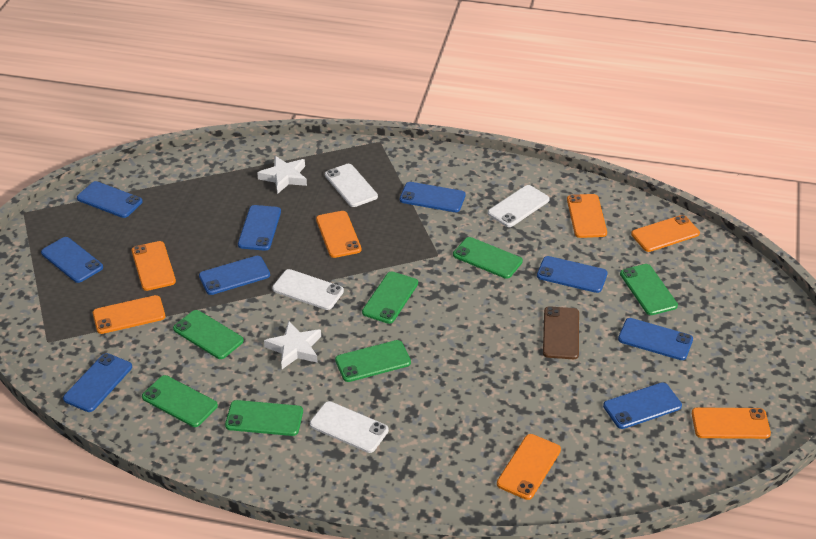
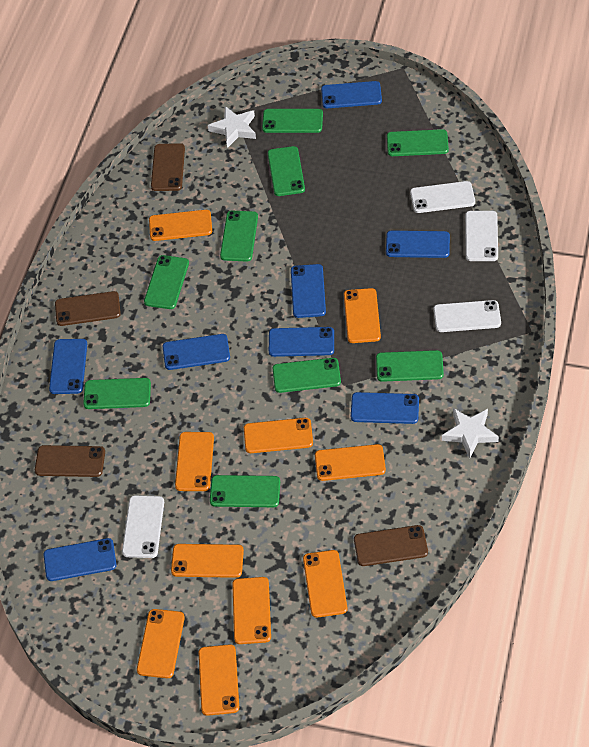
blue phone: [41,237,103,283] [63,353,132,412] [77,181,143,218] [199,256,270,295] [238,205,281,251] [400,182,466,212] [537,256,608,293] [603,382,682,429] [618,318,693,360] = 9 -> [43,538,116,581] [49,339,87,394] [163,334,230,370] [269,327,334,357] [291,264,326,318] [321,81,382,108] [351,392,419,424] [386,231,450,258] = 8
brown phone: [543,306,579,359] = 1 -> [35,445,105,477] [55,291,121,326] [151,143,185,191] [354,525,428,566] = 4
green phone: [142,375,218,427] [173,310,244,359] [225,400,303,436] [335,340,411,382] [362,271,418,324] [453,237,523,279] [620,264,678,315] = 7 -> [83,378,151,409] [144,255,189,309] [210,475,280,507] [220,211,258,262] [262,109,323,133] [268,146,305,196] [272,358,341,393] [376,350,444,382] [387,129,449,156] = 9
orange phone: [93,295,165,334] [132,241,176,291] [316,211,361,258] [497,434,561,500] [567,194,607,238] [631,215,700,252] [692,407,771,439] = 7 -> [137,609,185,678] [149,210,212,241] [171,544,244,578] [175,432,214,491] [198,644,239,716] [232,577,271,644] [244,418,313,453] [303,550,347,618] [315,444,386,481] [344,288,381,343] = 10

